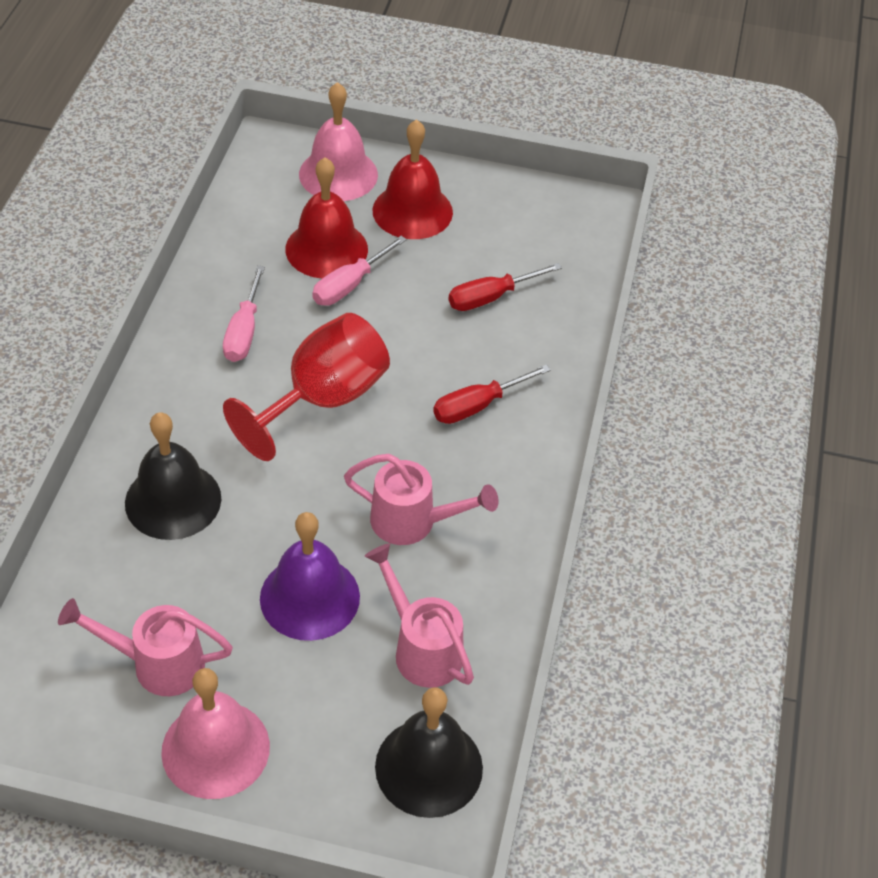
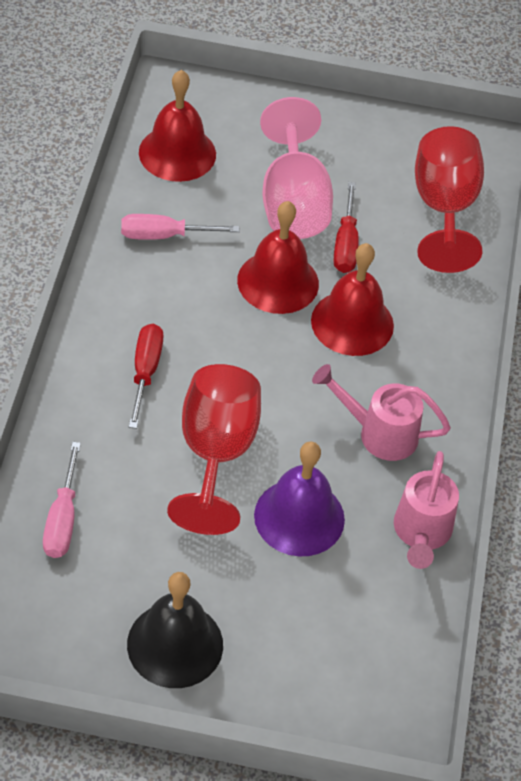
black bell: [125,412,222,540] [375,688,483,818] = 2 -> [127,572,223,688] = 1
pink bell: [161,668,270,799] [299,82,378,201] = 2 -> none = 0
pink goblet: none = 0 -> [260,97,333,239] = 1
pink watering can: [58,598,233,696] [344,454,499,545] [365,543,474,688] = 3 -> [312,364,451,461] [394,451,459,569] = 2
red bell: [285,157,368,278] [373,119,453,239] = 2 -> [139,70,216,182] [237,201,319,314] [311,243,394,356] = 3
red goblet: [223,313,390,461] = 1 -> [167,364,261,535] [415,126,484,273] = 2

